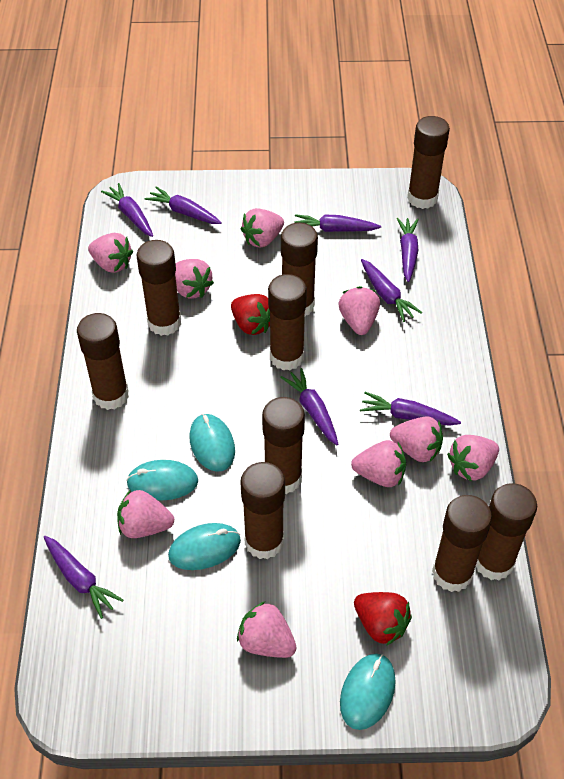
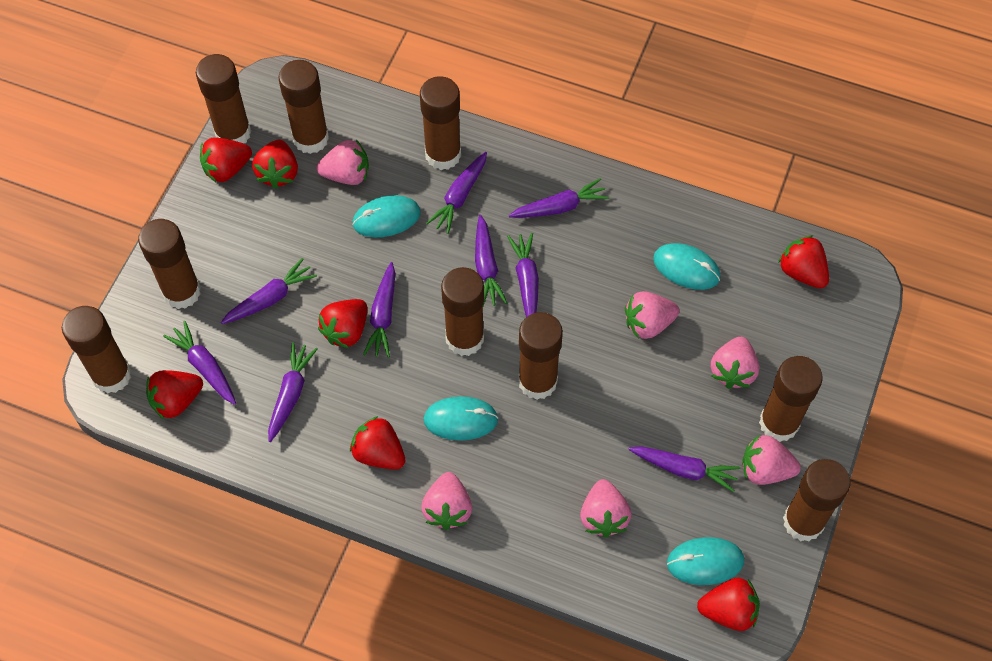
pink strawberry: [88,233,133,273] [117,490,174,538] [175,259,214,299] [237,601,297,658] [241,208,284,248] [338,286,380,335] [351,440,406,487] [390,416,443,462] [447,435,499,481] = 9 -> [317,140,369,185] [421,472,472,530] [580,479,631,537] [625,291,680,339] [711,337,759,389] [742,435,801,485] = 6
purple carrot: [44,536,123,619] [101,183,153,237] [145,187,222,224] [280,368,338,445] [295,214,381,232] [360,392,461,426] [361,259,422,322] [397,218,419,282] = 8 -> [163,321,236,405] [221,258,317,324] [268,342,318,442] [363,262,395,358] [426,152,487,234] [475,215,507,306] [507,233,539,317] [508,178,609,218] [628,446,740,492] = 9
red strawberry: [231,294,270,335] [354,592,412,646] = 2 -> [146,370,203,420] [200,138,252,182] [252,140,298,189] [318,299,367,348] [350,416,405,470] [697,578,760,631] [778,235,829,288] = 7

